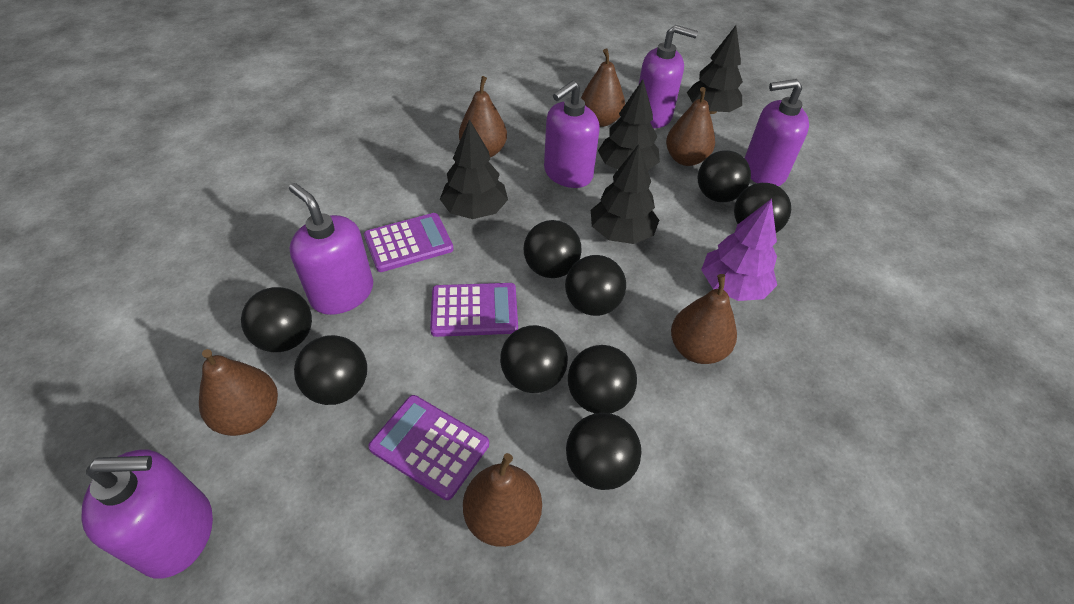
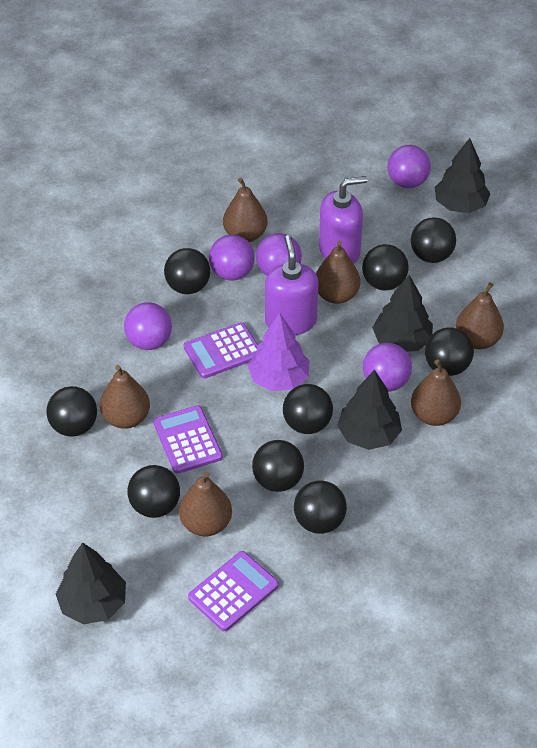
purple ball: none = 0 -> [124,302,172,350] [209,235,255,280] [256,233,302,275] [363,343,412,392] [387,145,431,188] = 5
purple soap dispenser: [81,449,213,579] [289,183,373,315] [544,80,600,188] [639,25,698,128] [745,79,809,186] = 5 -> [265,235,318,335] [319,176,368,264] = 2

